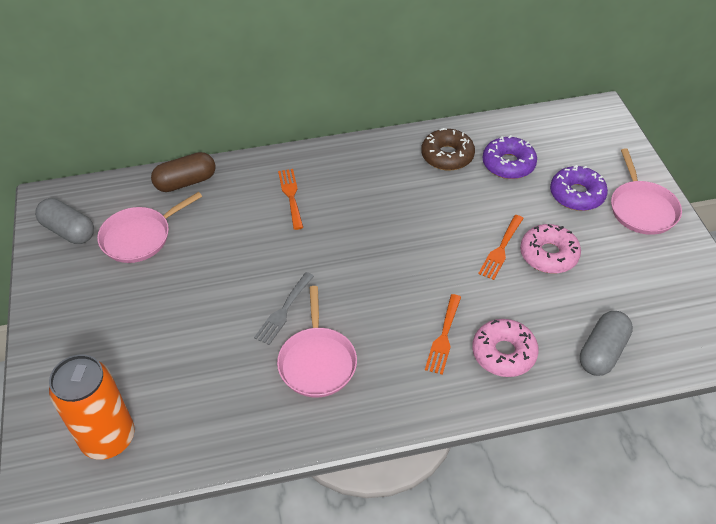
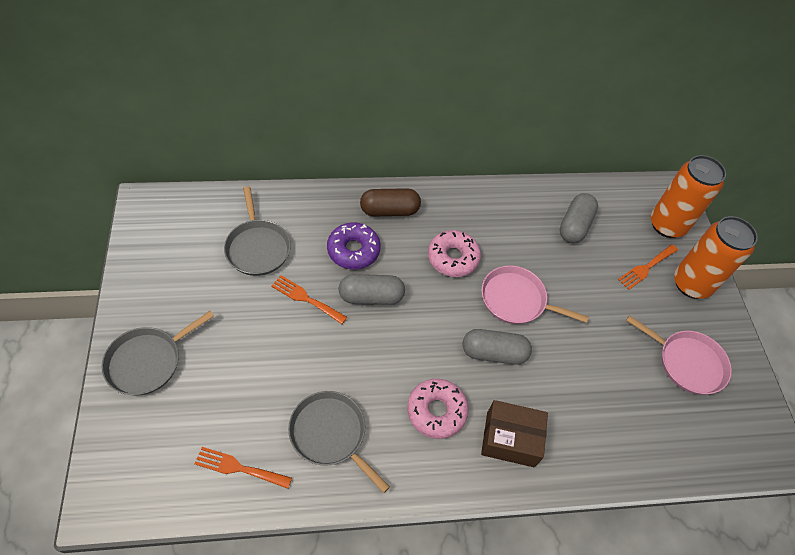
brown box: none = 0 -> [481,400,548,467] = 1
brown donut: [421,128,475,170] = 1 -> none = 0
grey capsule: [35,198,94,244] [580,311,633,376] = 2 -> [338,274,405,305] [463,329,532,365] [560,193,598,243] = 3
grey fork: [254,272,314,345] = 1 -> none = 0
grey pan: none = 0 -> [102,311,214,396] [224,186,291,276] [288,391,390,493] = 3
orange can: [49,354,134,460] = 1 -> [651,155,726,238] [674,216,758,299] = 2
pink pan: [97,192,202,263] [277,286,357,397] [611,148,682,235] = 3 -> [481,266,588,324] [626,315,732,395] = 2
purple donut: [482,135,537,179] [550,165,608,211] = 2 -> [327,222,381,269] = 1

